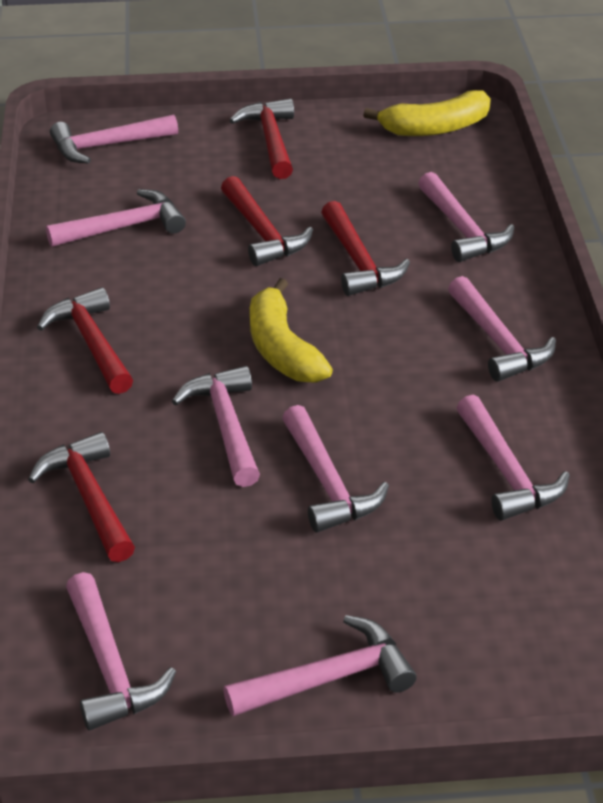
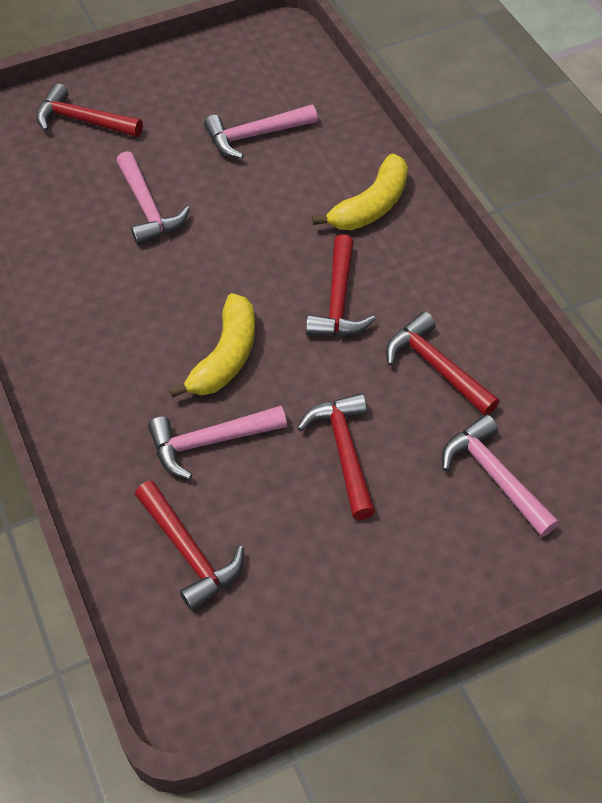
pink hammer: [46,189,186,247] [50,114,178,164] [66,572,176,730] [172,366,260,487] [223,615,417,716] [282,405,389,533] [418,172,514,262] [448,276,556,382] [457,395,570,521] = 9 -> [116,151,190,245] [148,406,287,479] [204,105,317,159] [442,414,559,537] = 4

